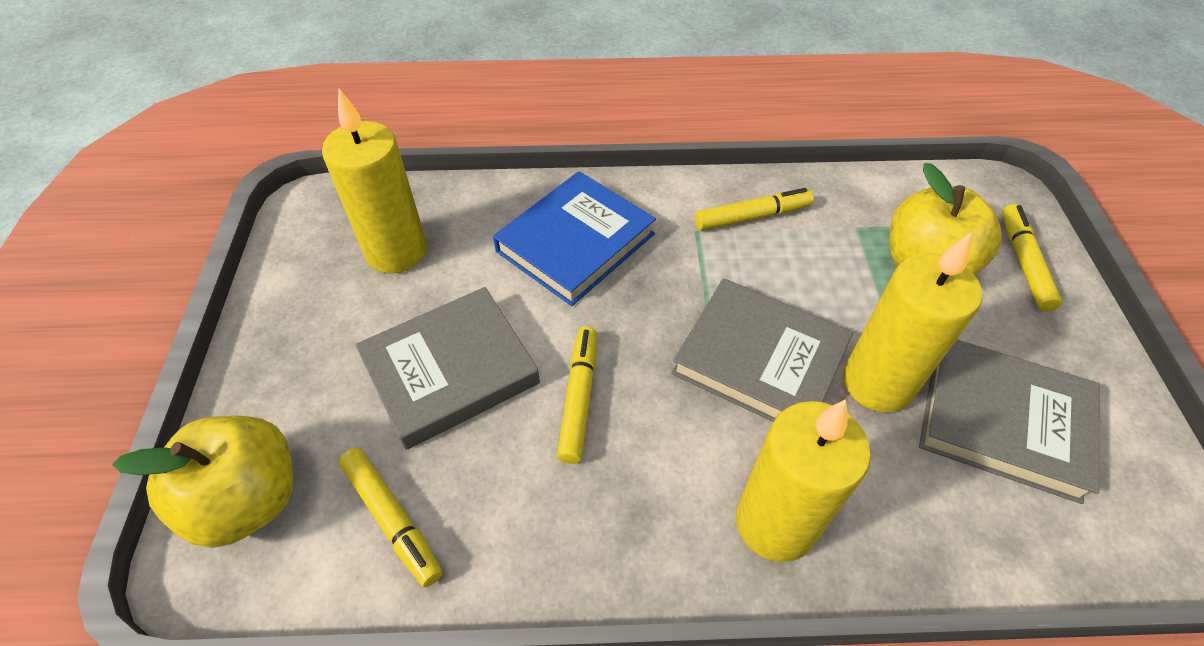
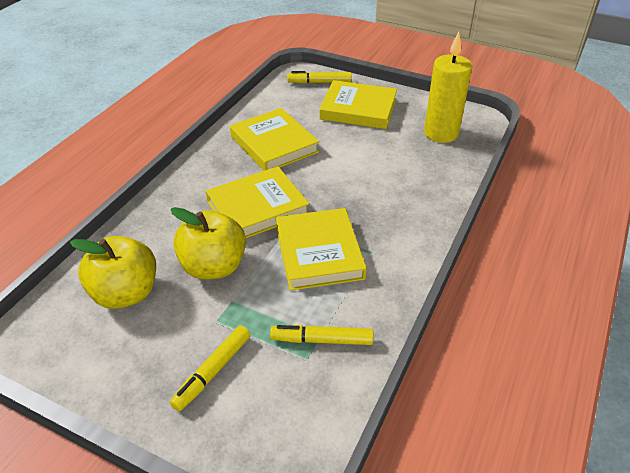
blue book: [493,171,656,306] = 1 -> none = 0
grey book: [355,287,540,450] [671,278,853,422] [919,339,1099,504] = 3 -> none = 0
yellow book: none = 0 -> [206,166,309,238] [230,108,319,171] [276,208,367,291] [319,80,397,129] = 4
yellow candle: [322,89,427,274] [736,399,871,562] [843,232,982,412] = 3 -> [424,32,472,143] = 1
yellow marker: [339,448,443,587] [557,326,597,464] [695,188,814,231] [1002,204,1062,312] = 4 -> [170,325,251,411] [270,325,373,345] [287,71,351,84] = 3

